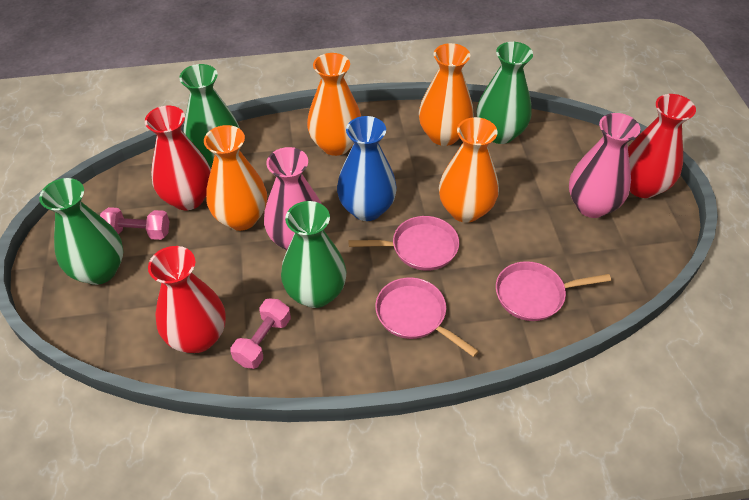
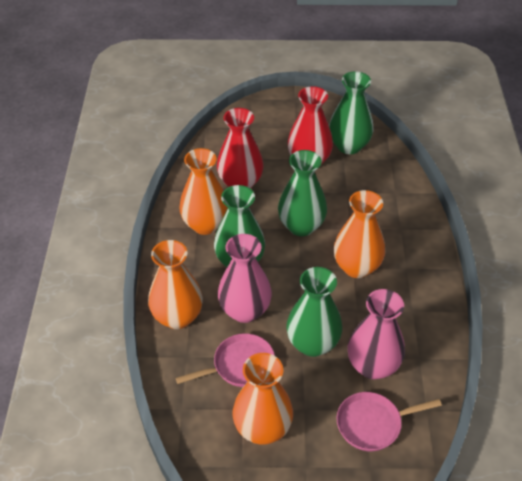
blue vase: [337,116,397,221] = 1 -> none = 0
pink dumbbell: [100,207,170,240] [230,299,291,369] = 2 -> none = 0
pink pan: [348,216,459,271] [375,277,479,357] [496,261,611,321] = 3 -> [176,333,275,387] [337,392,442,451] = 2
red vase: [145,106,211,210] [148,246,226,353] [628,94,696,198] = 3 -> [217,108,264,189] [287,86,333,164] = 2

